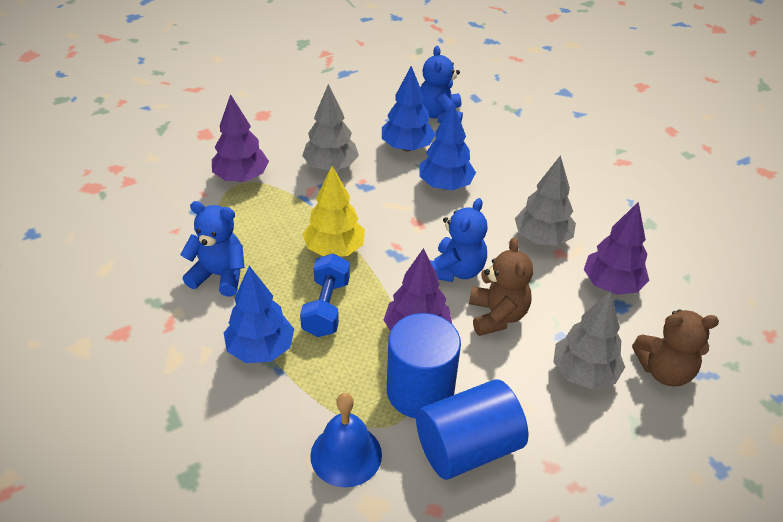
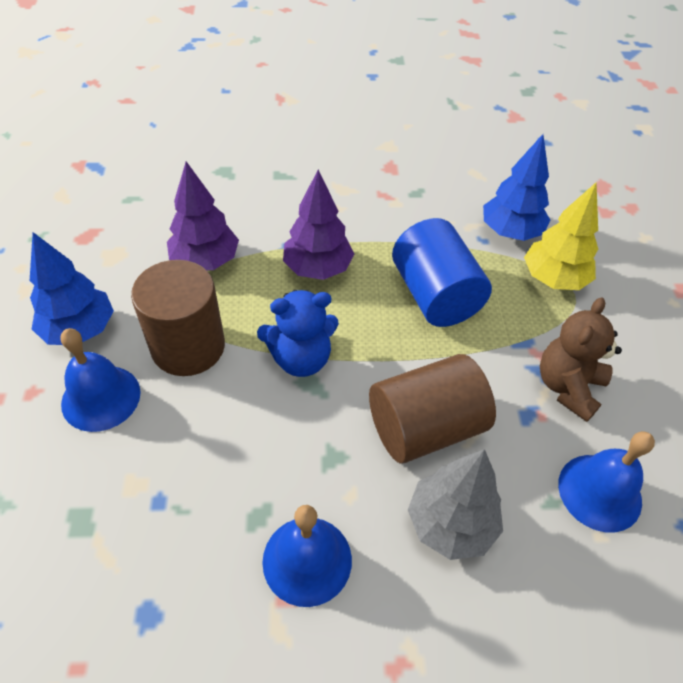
blue bell: [310,393,382,487] = 1 -> [60,328,141,432] [262,505,352,607] [558,431,655,533] = 3
blue cylinder: [387,313,461,418] [416,380,528,480] = 2 -> [392,218,492,327] = 1
blue dumbbell: [300,253,350,337] = 1 -> none = 0
blue teddy bear: [180,201,245,296] [420,46,463,123] [430,198,488,282] = 3 -> [257,290,339,377] = 1
blue tree: [224,266,294,363] [382,66,435,151] [419,102,476,190] = 3 -> [30,232,114,345] [483,134,550,241] = 2
brown cylinder: none = 0 -> [131,260,225,376] [369,354,496,463] = 2
brown teddy bear: [469,238,533,336] [632,309,719,387] = 2 -> [540,297,622,422] = 1
grey tree: [302,84,359,171] [515,155,576,246] [553,291,625,389] = 3 -> [408,449,503,560] = 1
purple tree: [212,94,269,182] [384,248,452,331] [584,201,649,295] = 3 -> [167,161,239,270] [283,170,354,280] = 2

